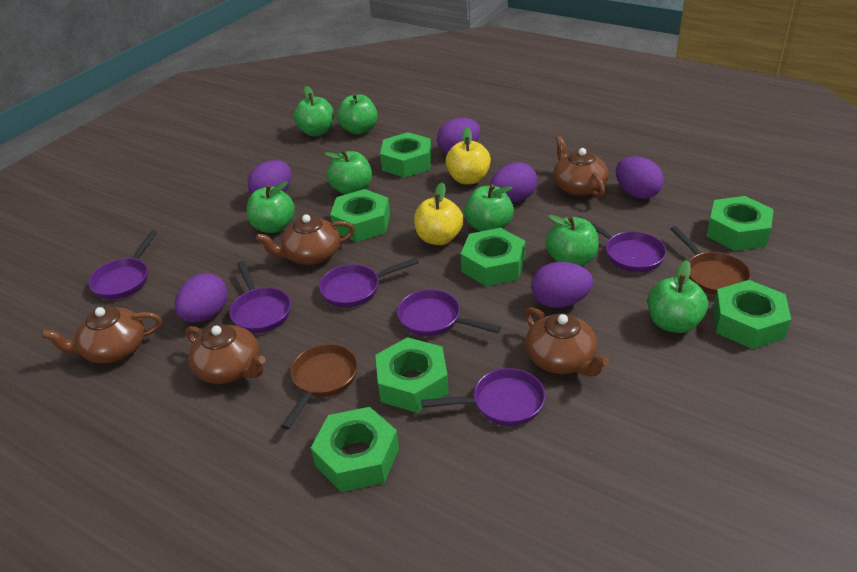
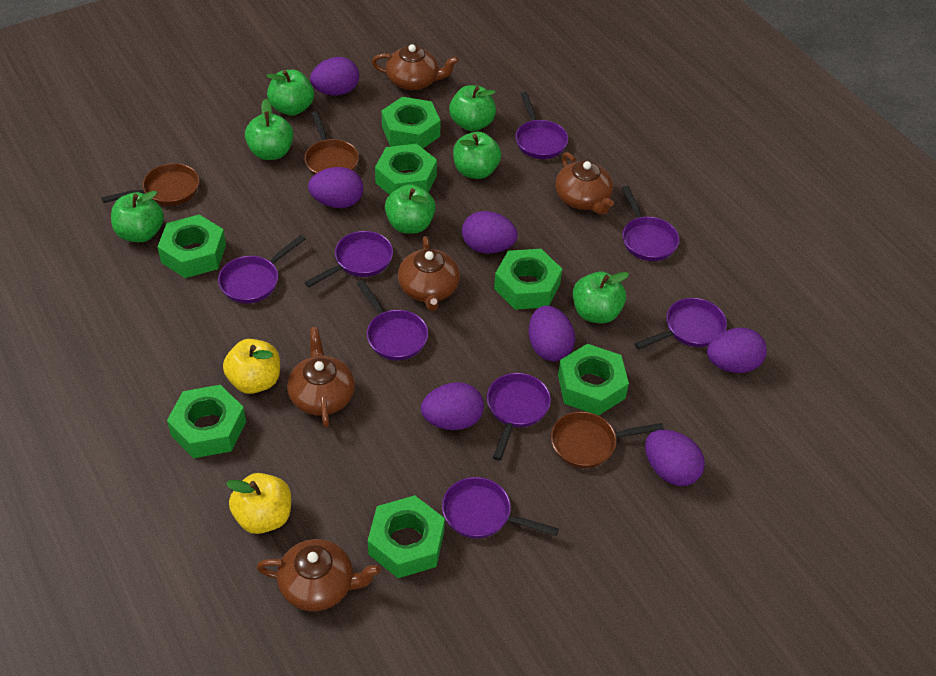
brown pan: [281,344,358,430] [670,226,751,295] = 2 -> [101,163,199,206] [304,111,359,175] [551,411,664,469] = 3
purple egg: [175,273,228,323] [248,160,291,195] [437,118,480,154] [490,162,537,202] [531,262,593,308] [616,156,664,199] = 6 -> [308,167,363,208] [310,57,359,96] [421,382,484,430] [462,211,518,254] [528,306,575,361] [645,430,705,486] [707,328,767,373] = 7
purple pan: [89,230,158,299] [229,261,291,333] [319,258,419,308] [397,289,501,336] [421,368,545,426] [578,216,666,272] = 6 -> [218,235,305,304] [304,231,393,287] [357,280,428,361] [442,477,559,539] [487,373,551,461] [515,92,568,159] [622,186,679,261] [635,298,727,350] = 8

